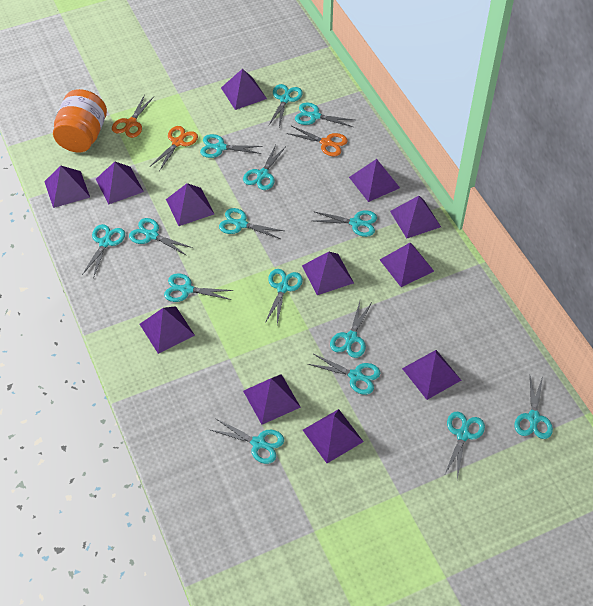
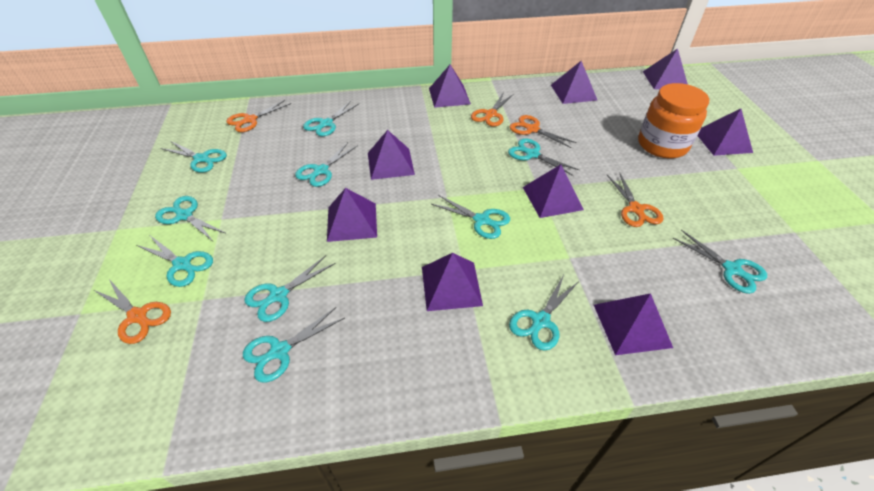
orange scissors: [112,94,154,138] [151,126,198,171] [286,126,348,156] = 3 -> [94,279,171,344] [226,100,291,132] [471,92,514,127] [510,115,577,148] [607,172,664,227] = 5
purple pyramid: [44,166,90,208] [96,162,144,204] [140,306,195,354] [166,183,214,226] [221,69,267,110] [243,374,301,425] [302,252,354,295] [303,409,364,463] [349,159,400,202] [380,243,434,287] [390,196,441,239] [402,350,461,400] = 12 -> [327,188,377,242] [368,130,415,180] [422,253,483,311] [429,65,471,108] [523,164,584,218] [551,61,597,104] [594,293,673,355] [643,48,688,89] [697,109,753,156] = 9
turquoise scissors: [82,224,125,278] [129,218,193,256] [164,273,234,302] [200,134,263,158] [211,418,284,464] [219,208,284,239] [243,144,285,190] [265,269,303,324] [269,84,303,127] [295,102,354,127] [308,354,380,395] [313,210,377,237] [330,302,372,358] [444,412,485,480] [515,376,553,439] = 15 -> [137,236,213,287] [155,196,225,241] [161,141,227,173] [243,307,345,383] [244,256,335,322] [295,143,358,187] [303,101,359,136] [431,195,510,239] [508,139,579,176] [509,275,579,351] [673,230,767,294] = 11

